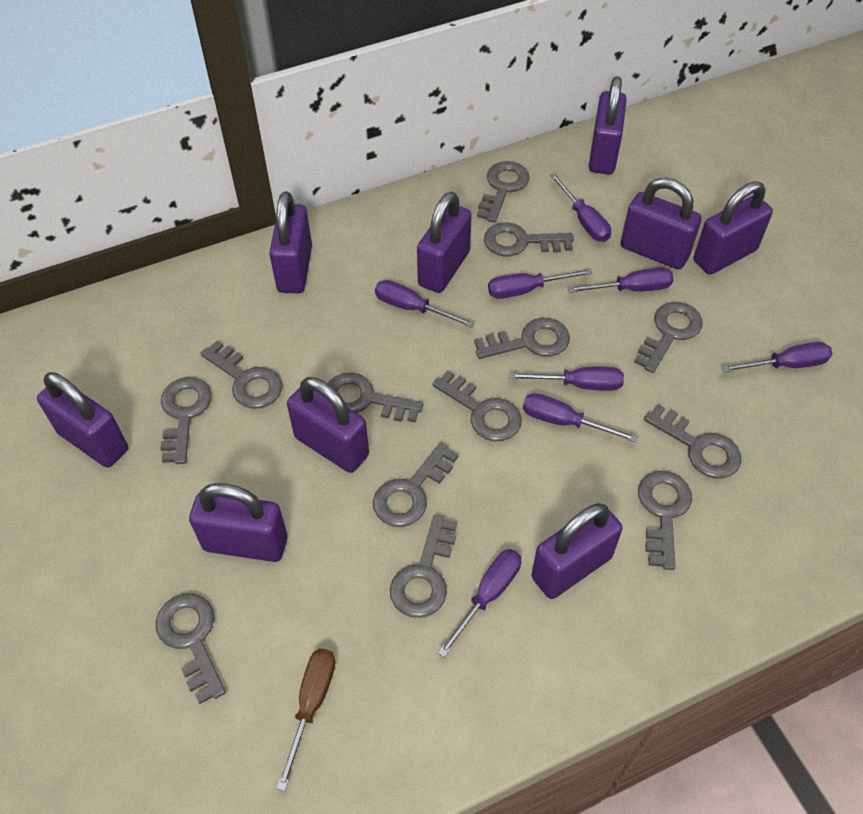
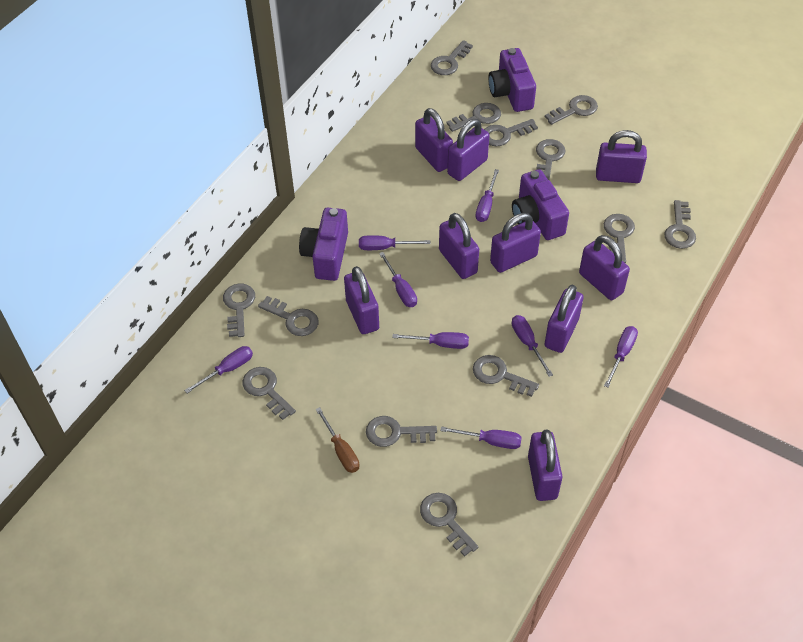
purple camera: none = 0 -> [299,208,348,281] [488,48,536,112] [512,169,569,240] = 3

